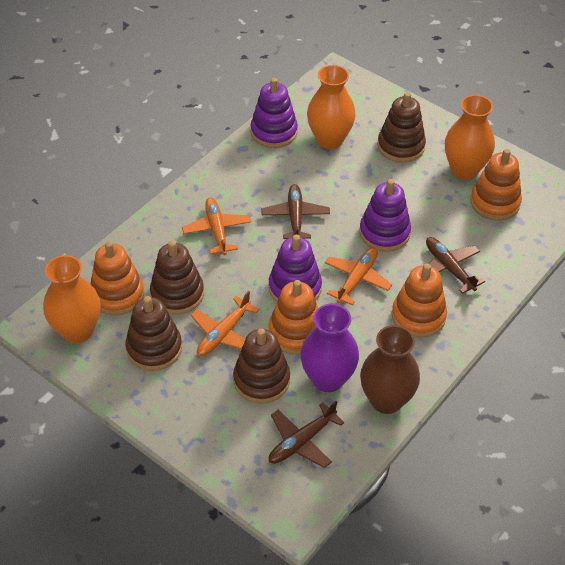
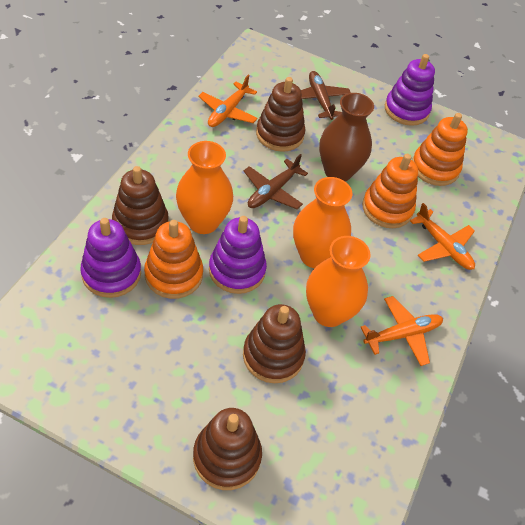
brown plane: [261,184,330,239] [269,401,345,468] [426,237,485,294] = 3 -> [244,154,308,209] [301,71,351,120] = 2
orange stacking toy: [91,241,144,315] [269,280,318,354] [392,263,447,338] [470,149,522,221] = 4 -> [144,220,203,299] [362,154,418,228] [412,113,468,186] = 3
purple vase: [300,304,359,392] = 1 -> none = 0

